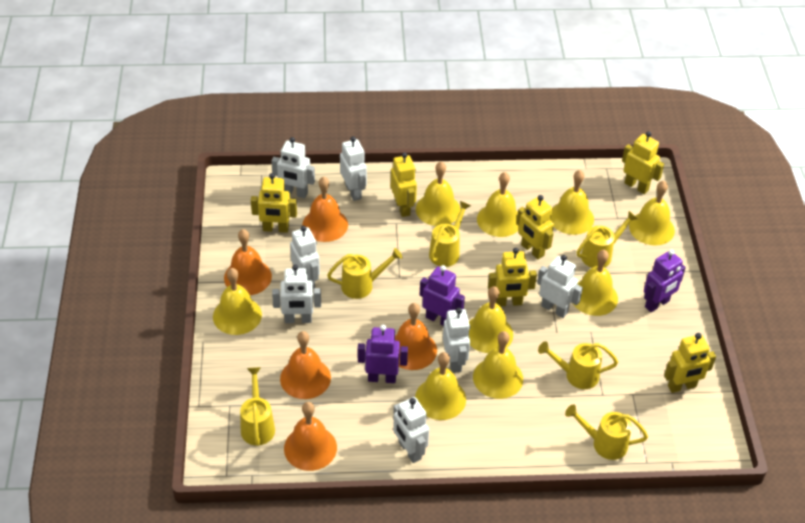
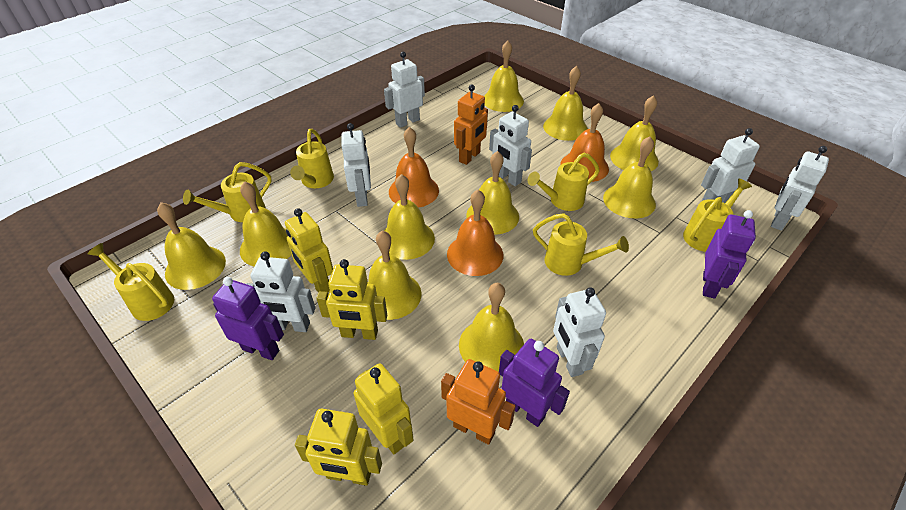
orange bell: [224,229,272,295] [280,331,331,399] [284,402,337,471] [302,177,348,242] [395,303,437,370] = 5 -> [389,127,439,208] [447,190,503,276] [560,103,609,182] = 3
orange robot: none = 0 -> [441,359,516,445] [454,85,488,165] = 2
yellow bell: [213,268,262,335] [415,352,466,420] [416,161,461,226] [469,286,513,353] [473,331,523,399] [477,172,519,237] [550,170,594,235] [573,250,618,316] [629,181,675,246] = 9 -> [157,202,226,290] [240,181,292,266] [367,230,421,320] [384,174,435,260] [459,283,524,372] [466,151,519,234] [484,40,524,112] [543,66,588,141] [603,137,656,219] [610,95,659,171] = 10
yellow robot: [251,173,297,233] [391,152,417,217] [488,248,537,307] [517,195,554,259] [622,131,664,194] [664,333,716,393] = 6 -> [285,208,333,292] [295,408,382,486] [317,259,387,340] [353,363,414,454] = 4

